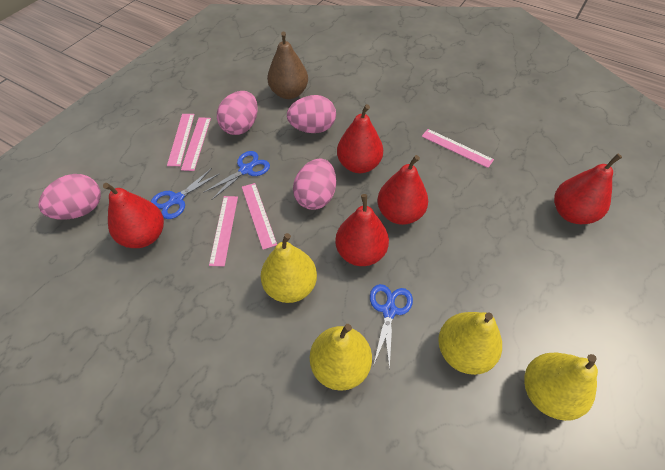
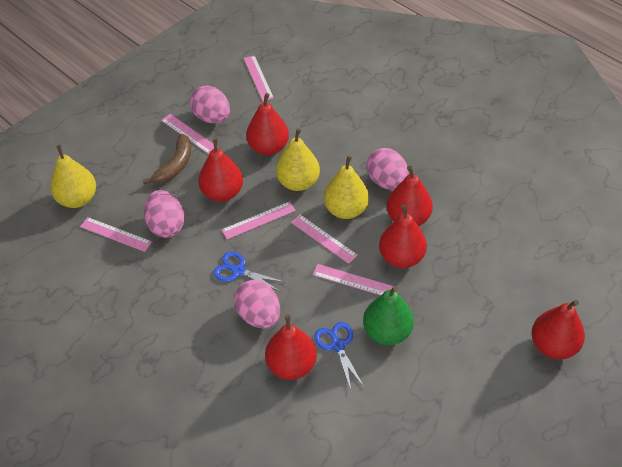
blue scissors: [151,168,220,219] [203,151,270,200] [370,284,413,370] = 3 -> [213,252,285,291] [315,322,364,390] = 2
brown banana: none = 0 -> [143,134,191,184] = 1
brown pear: [267,32,308,99] = 1 -> none = 0
green pear: none = 0 -> [363,286,414,345] = 1
pink ruler: [167,114,195,166] [181,117,211,171] [209,196,238,266] [242,183,277,250] [422,129,494,168] = 5 -> [80,217,152,252] [161,114,218,154] [222,201,296,239] [244,55,274,101] [291,215,358,264] [313,264,393,295] = 6
red pear: [103,183,164,248] [335,194,389,266] [337,104,383,173] [377,155,428,225] [554,153,622,224] = 5 -> [198,138,243,202] [246,93,289,155] [265,315,317,380] [379,204,427,268] [386,166,433,226] [531,300,585,359] = 6
yellow pear: [261,233,317,303] [310,324,372,390] [438,312,502,375] [524,352,598,421] = 4 -> [50,145,96,208] [276,128,320,191] [324,155,369,219] = 3

